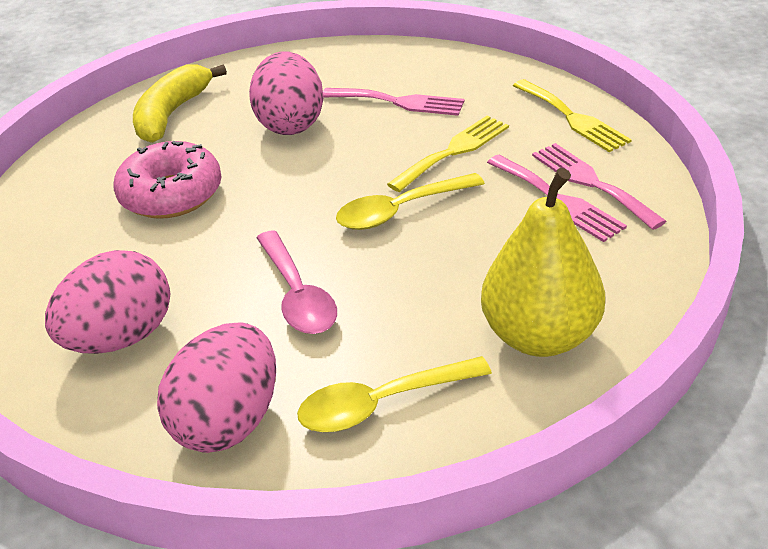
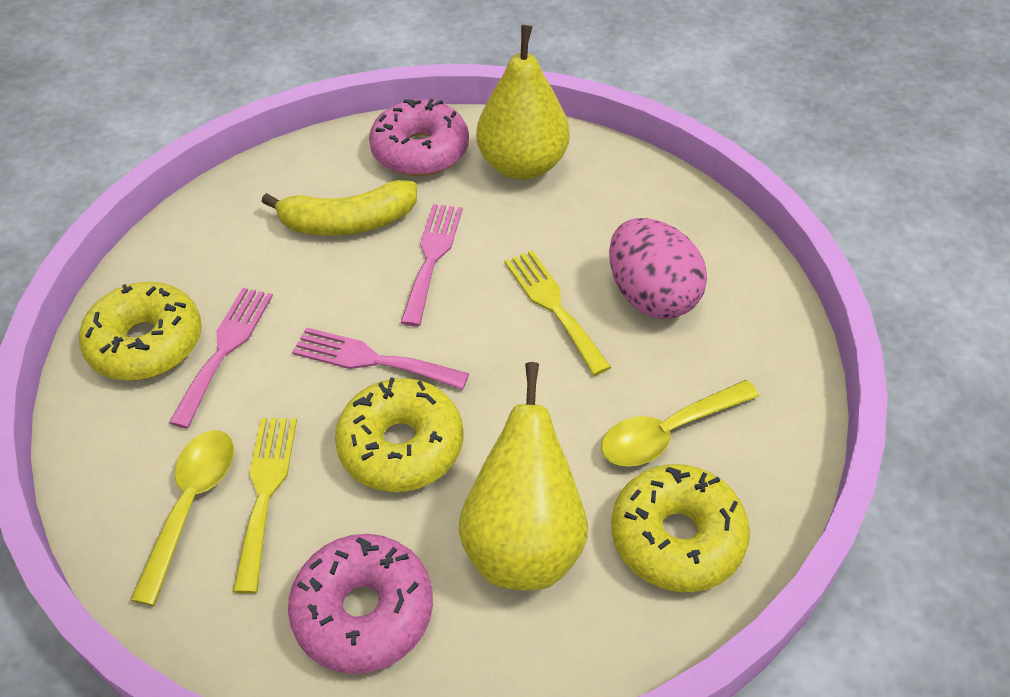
pink donut: [114,141,222,219] = 1 -> [288,534,433,674] [369,99,469,176] = 2
pink egg: [45,250,170,354] [157,322,276,453] [249,51,324,135] = 3 -> [609,218,707,319] = 1
pink spoon: [257,230,337,334] = 1 -> none = 0
yellow donut: none = 0 -> [79,282,202,381] [335,377,463,492] [611,464,750,592] = 3
yellow pear: [481,168,605,357] = 1 -> [459,362,588,591] [476,25,570,180] = 2

